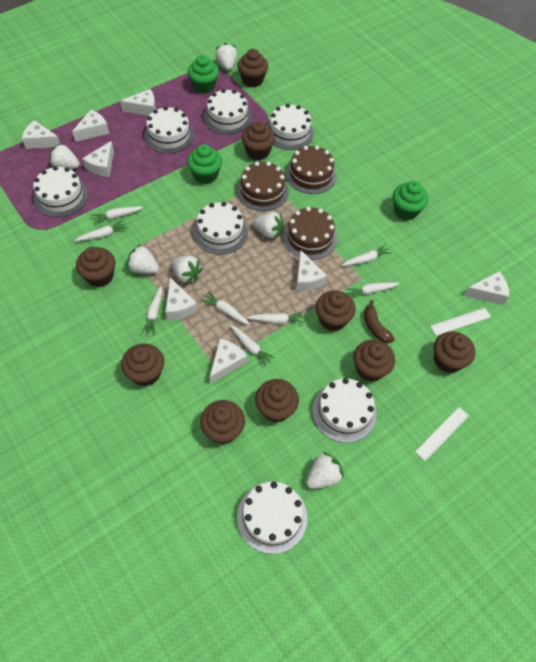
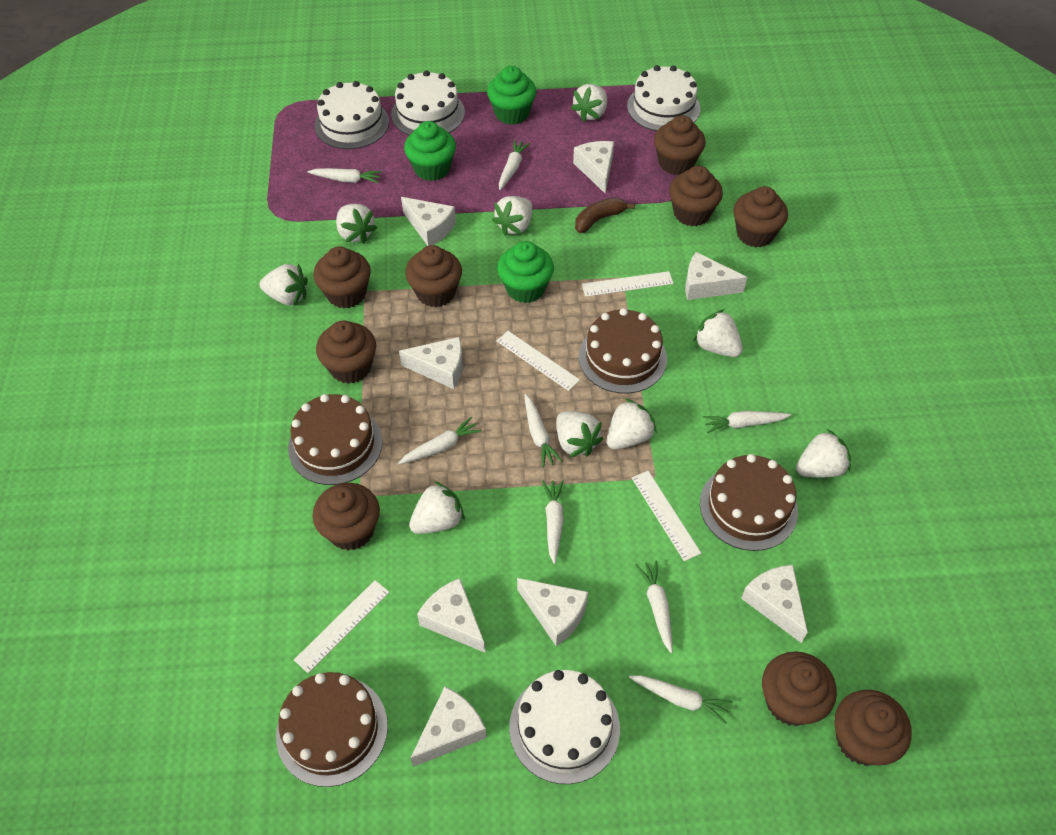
brown cake: [237,162,289,211] [283,207,337,260] [286,146,337,194] = 3 -> [276,672,388,787] [288,394,382,485] [579,308,667,394] [700,454,798,551] = 4
white cake: [33,166,88,217] [144,106,194,153] [193,202,248,255] [204,89,252,135] [237,481,307,554] [267,104,314,150] [312,378,377,443] = 7 -> [315,81,389,149] [391,70,465,135] [509,670,620,784] [627,65,700,131] = 4
white ruler: [415,407,469,461] [430,308,491,336] = 2 -> [294,580,390,673] [497,331,580,391] [582,271,674,297] [632,471,701,561] = 4
white strawberry: [49,143,80,169] [127,244,159,274] [172,256,203,284] [215,43,237,70] [253,212,284,239] [306,452,344,489] = 6 -> [259,264,308,305] [336,204,377,243] [409,481,465,534] [492,196,532,236] [557,411,603,457] [571,84,607,122] [606,399,657,450] [693,309,743,357] [796,429,851,477] = 9

